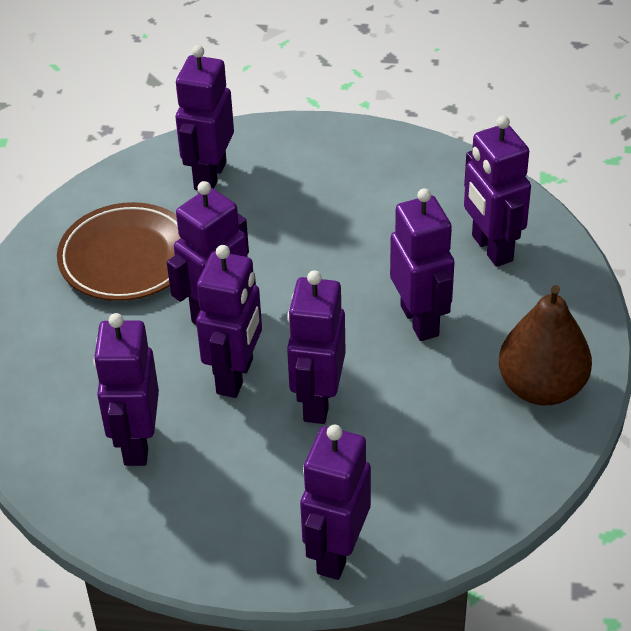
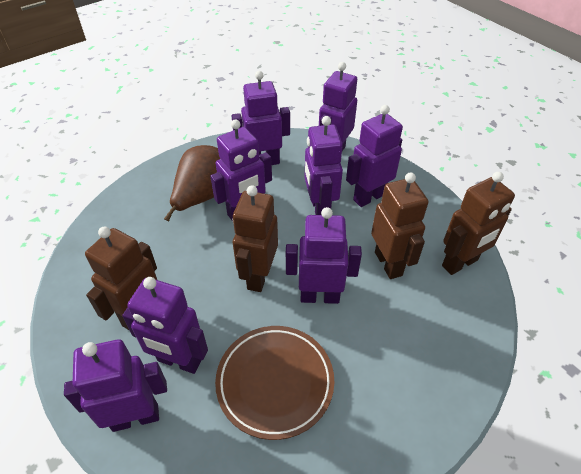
brown robot: none = 0 -> [85,226,157,331] [232,185,278,292] [371,172,428,279] [442,172,515,275] = 4

